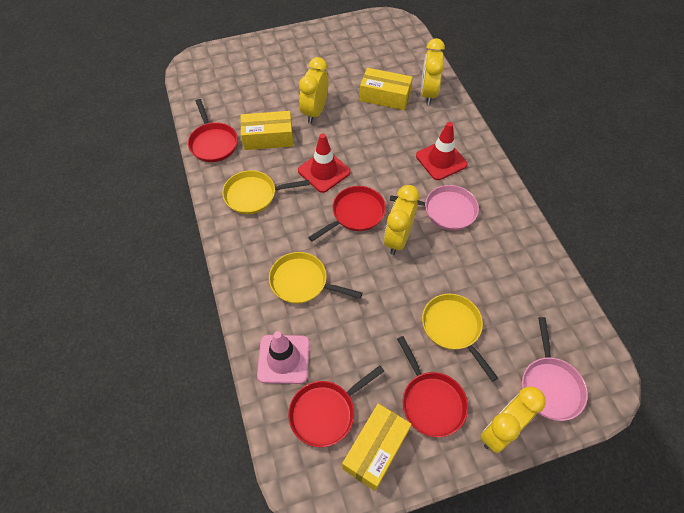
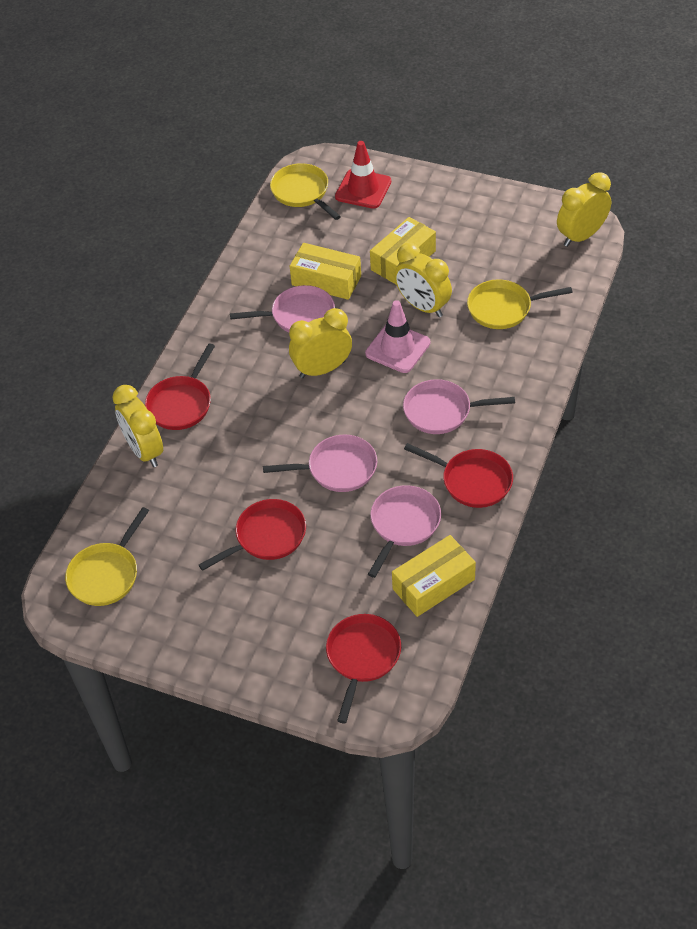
pink pan: [390,185,479,230] [522,317,588,421] = 2 -> [230,285,335,332] [263,434,377,492] [368,485,441,578] [403,379,515,434] = 4
red traffic cone: [298,133,350,193] [416,122,468,180] = 2 -> [335,141,391,209] = 1

